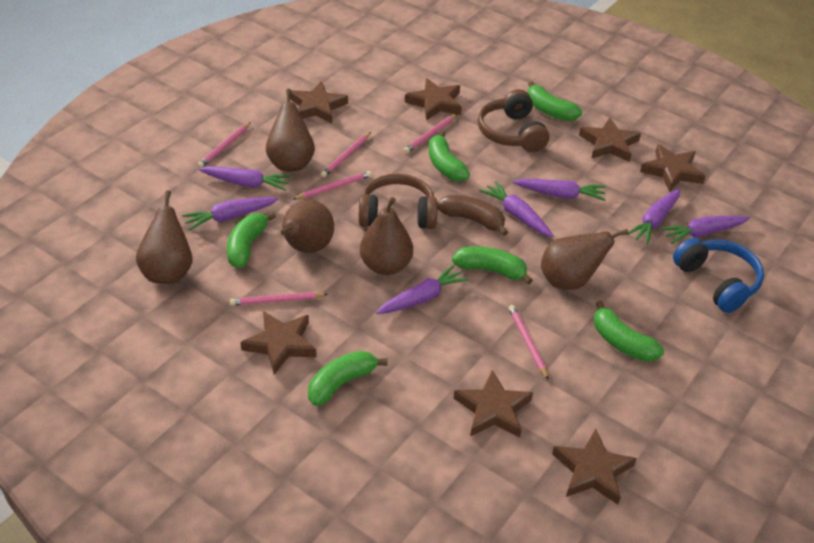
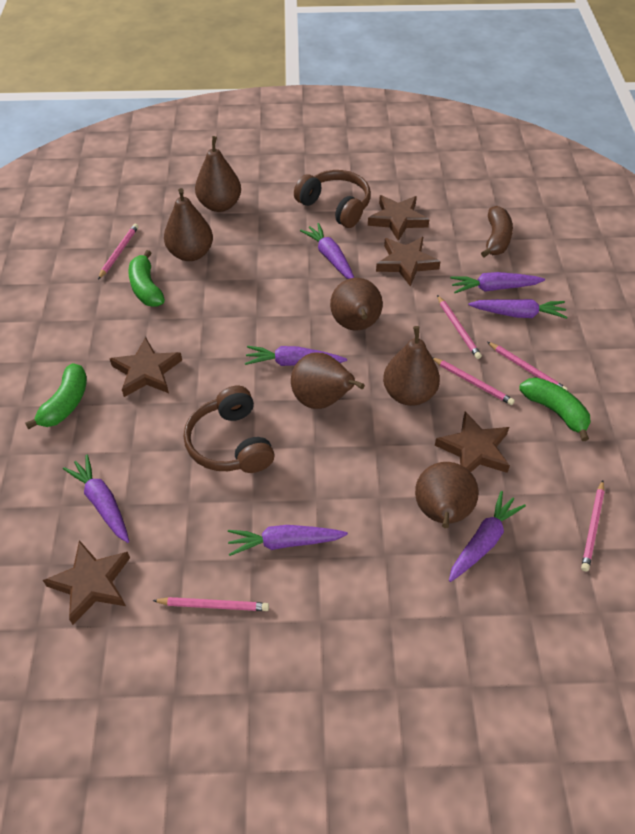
blue headphones: [673,238,764,313] = 1 -> none = 0
brown pear: [136,190,192,284] [266,89,315,171] [281,200,334,253] [360,197,413,275] [541,229,629,290] = 5 -> [164,188,213,261] [195,136,241,212] [291,352,365,409] [330,278,383,331] [383,326,440,406] [415,462,478,528] = 6
brown star: [240,311,317,375] [290,81,348,123] [405,78,462,121] [454,370,533,438] [552,429,637,504] [579,117,641,162] [640,144,705,192] = 7 -> [43,540,130,625] [110,337,182,397] [368,195,429,241] [376,237,441,287] [435,412,510,473] = 5
green banana: [227,212,276,268] [308,351,388,406] [429,131,470,182] [452,246,533,285] [527,81,582,121] [594,301,664,362] = 6 -> [25,363,87,430] [128,250,165,307] [519,377,590,441] = 3

